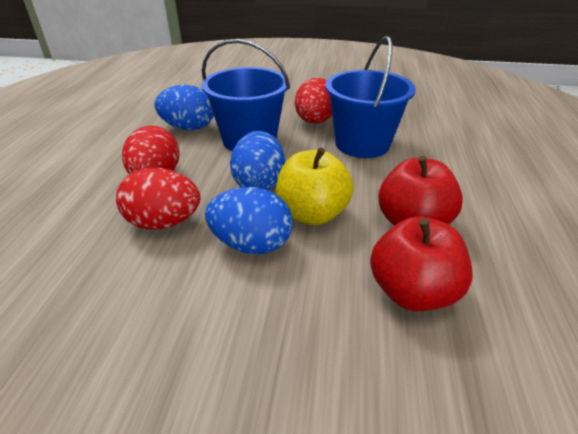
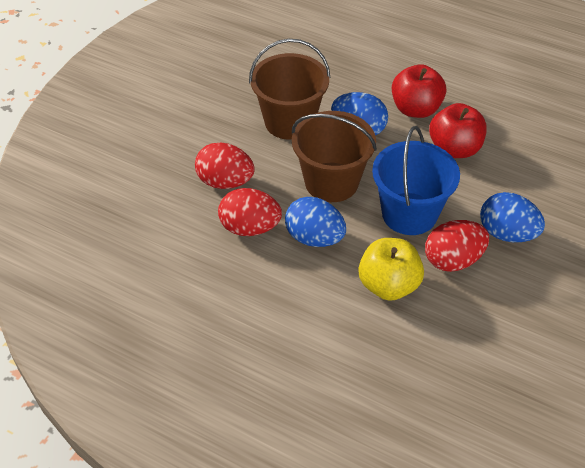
blue bucket: [201,39,290,151] [325,36,416,158] = 2 -> [372,126,460,235] = 1
brown bucket: none = 0 -> [249,39,331,140] [292,111,377,202] = 2

